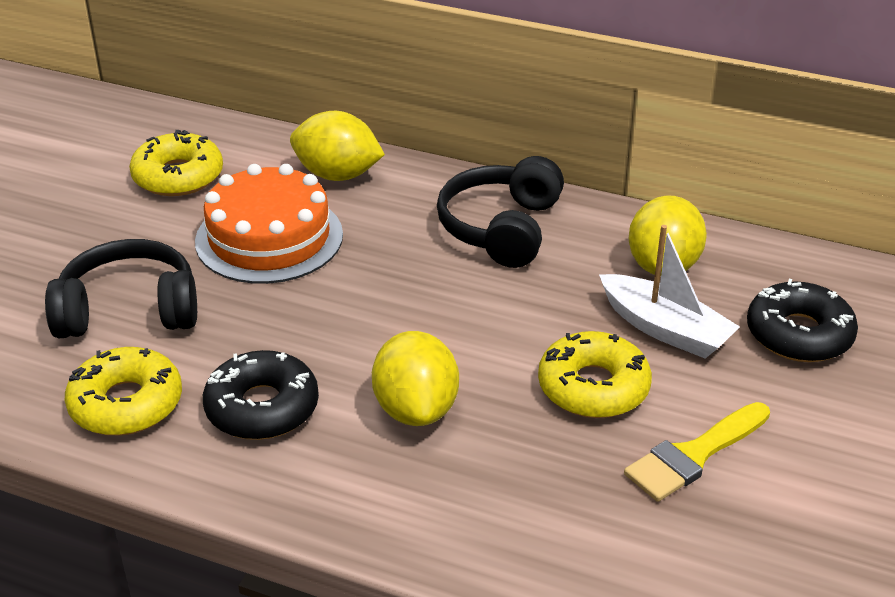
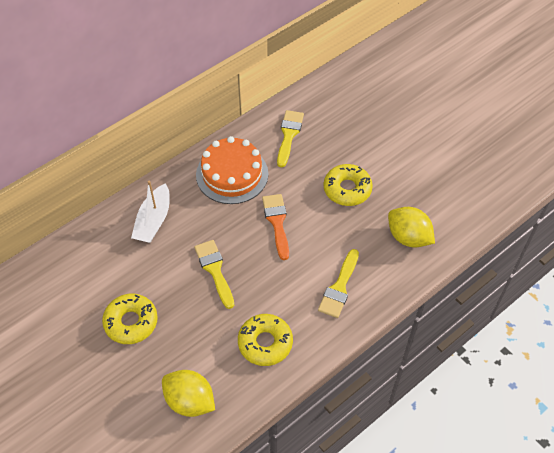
black donut: [203,350,319,440] [747,279,858,362] = 2 -> none = 0
black headphones: [45,239,197,338] [437,156,564,268] = 2 -> none = 0
orange brush: none = 0 -> [262,194,289,260] = 1
yellow brush: [624,402,770,502] = 1 -> [194,240,234,309] [277,110,304,167] [318,249,359,318] = 3
yellow lemon: [290,111,385,181] [372,331,459,426] [629,195,707,275] = 3 -> [162,370,215,417] [388,207,435,248] = 2

